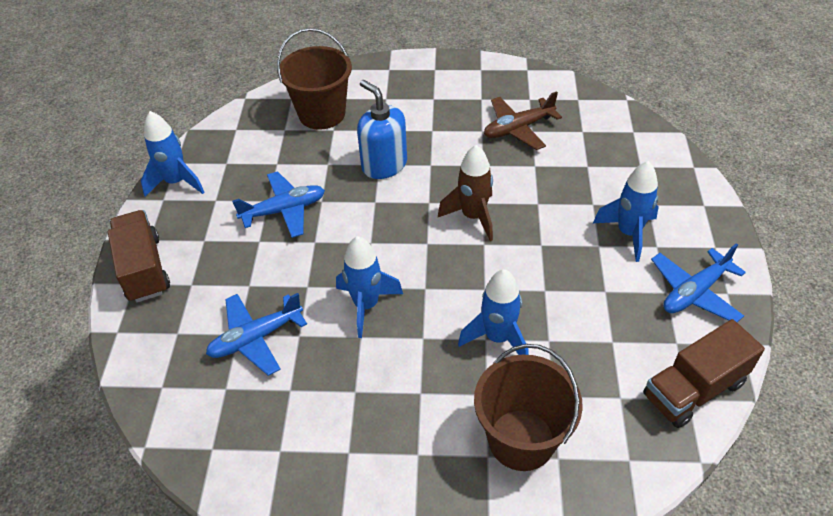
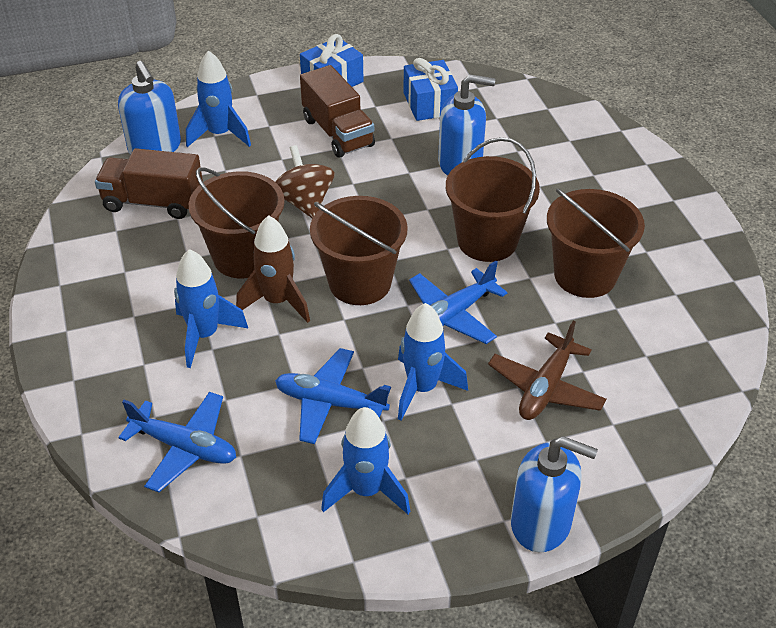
blue gift: none = 0 -> [300,34,364,87] [403,58,458,121] = 2
blue soap dispenser: [357,80,407,179] = 1 -> [118,61,181,155] [438,74,495,176] [511,436,598,552] = 3
brown bucket: [277,28,352,130] [474,344,583,471] = 2 -> [189,167,285,279] [310,196,408,305] [446,137,540,262] [547,188,645,298] = 4
brown spinning top: none = 0 -> [275,145,334,219] = 1

